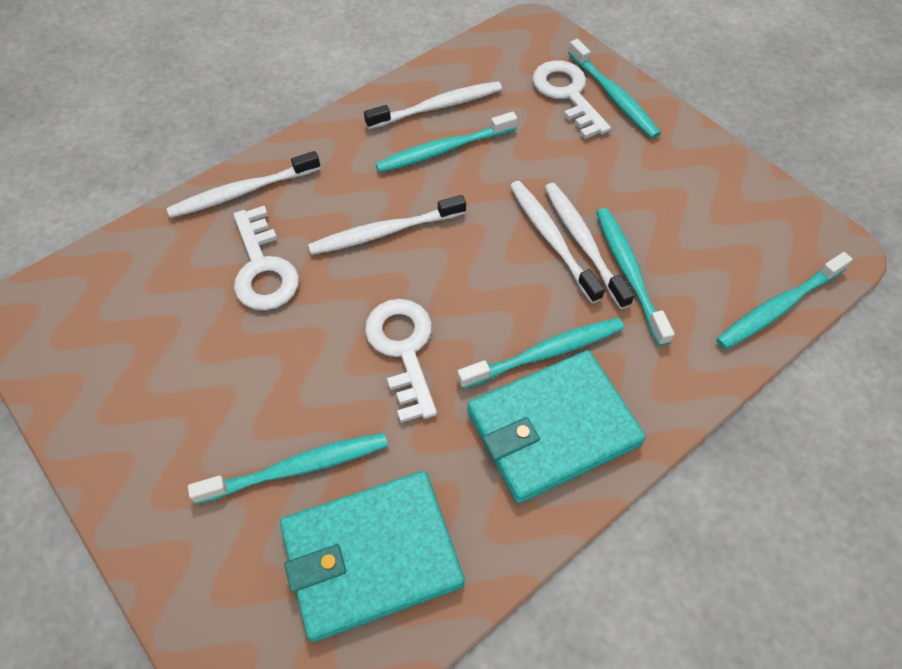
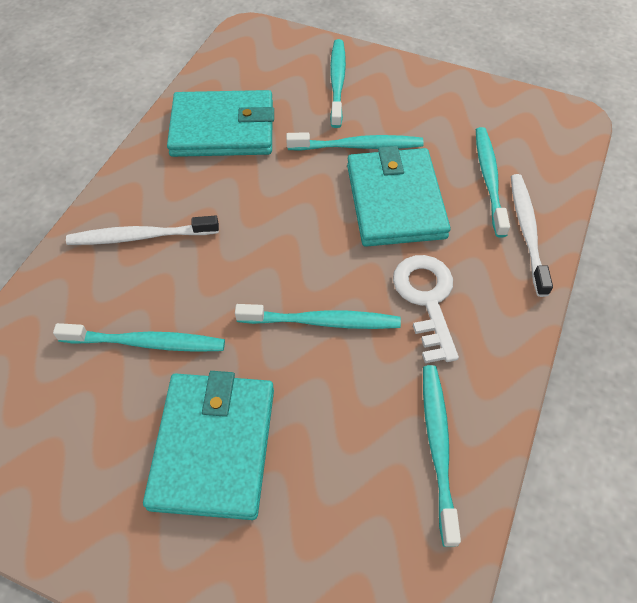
turquoise wallet: [280,471,465,642] [467,350,646,504] = 2 -> [143,371,274,520] [167,90,274,157] [347,146,451,247] = 3
white key: [233,206,299,310] [365,299,437,423] [532,61,611,139] = 3 -> [393,255,459,363] = 1
white toothbrush: [166,151,321,218] [308,195,466,255] [364,81,502,129] [510,181,605,303] [544,183,634,309] = 5 -> [66,216,219,245] [511,174,553,297] = 2

